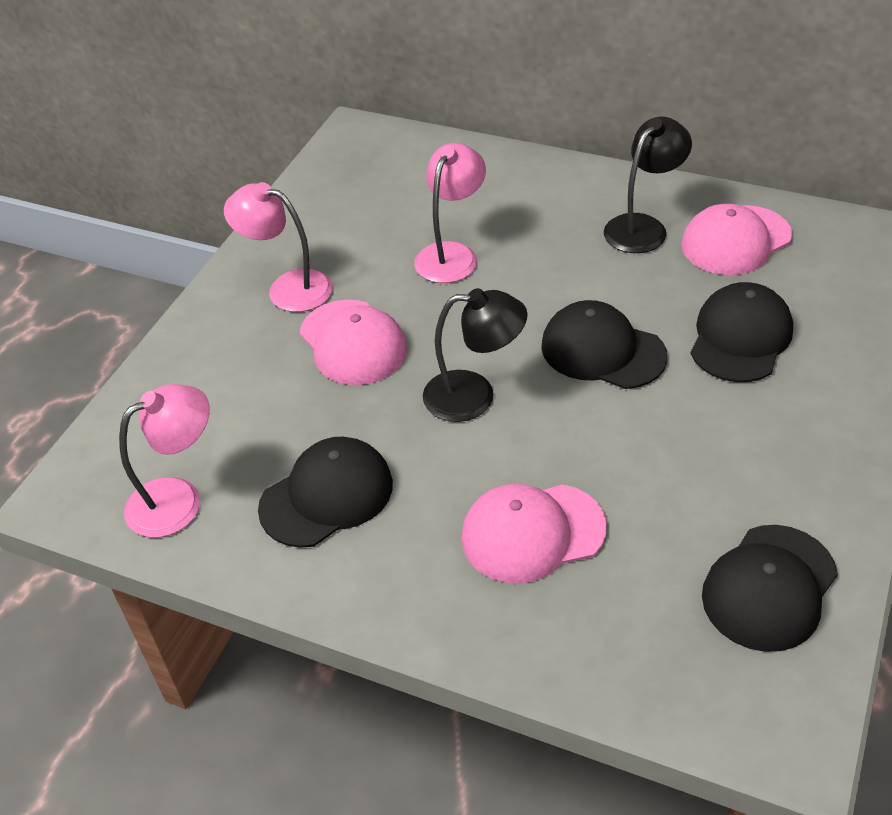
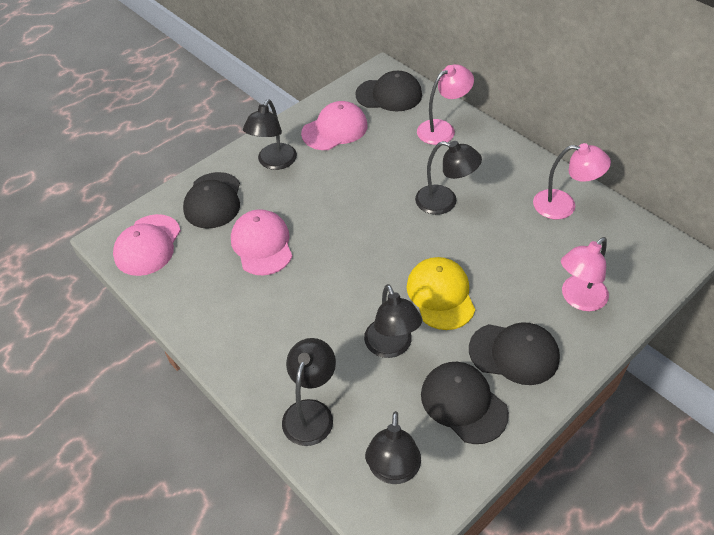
black lamp: [423,288,527,422] [604,117,692,253] = 2 -> [243,99,297,170] [282,338,336,446] [364,284,422,358] [365,411,421,484] [415,141,482,215] = 5
yellow cap: none = 0 -> [406,257,475,330] = 1

